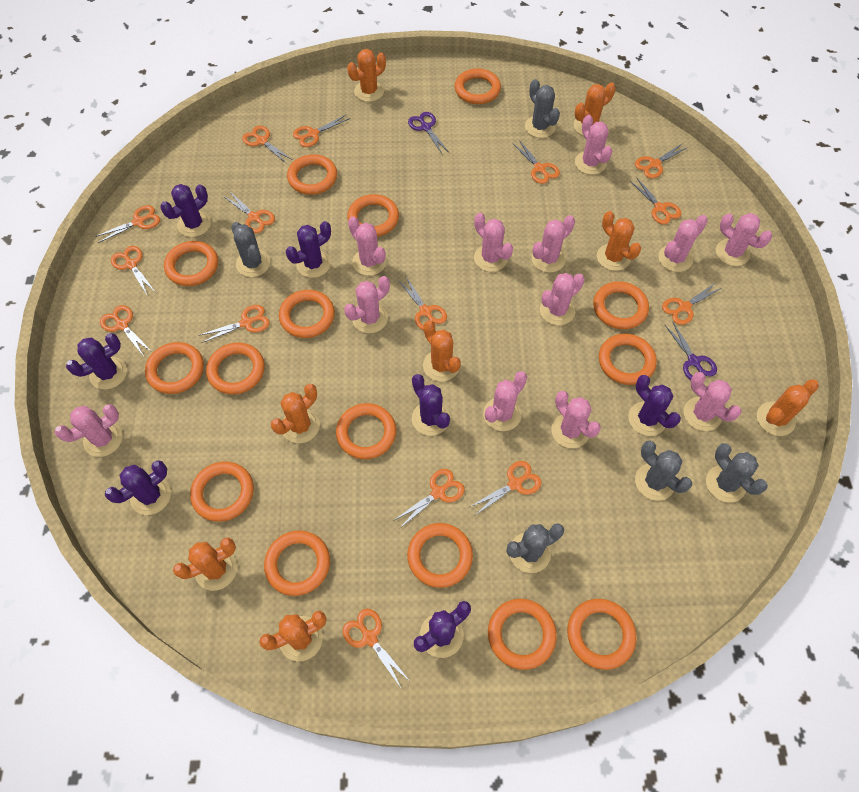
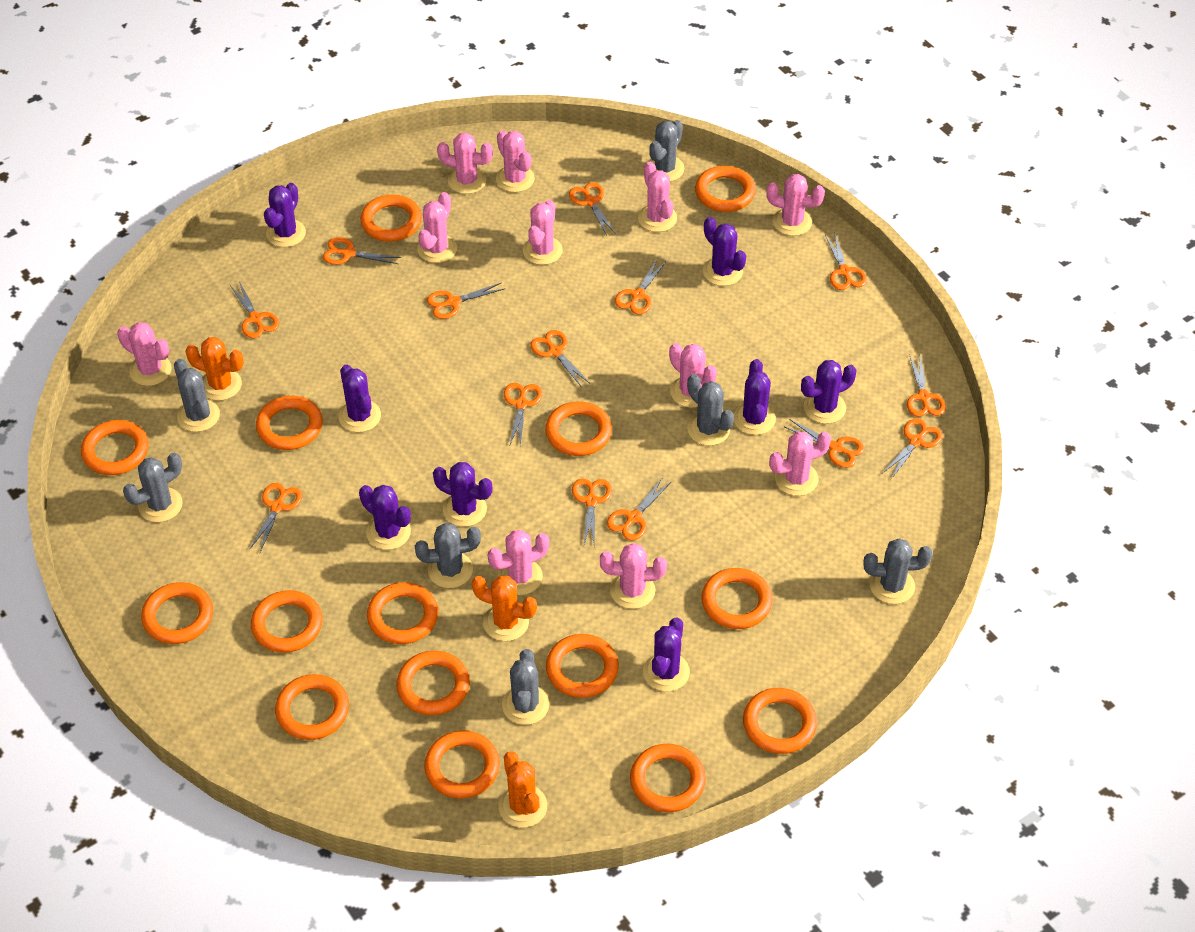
grey cactus: [231,222,270,277] [506,523,564,573] [525,79,560,138] [635,441,692,501] [706,443,768,503] = 5 -> [123,453,183,522] [174,359,220,432] [415,523,481,588] [502,649,549,725] [648,120,684,182] [687,374,734,446] [863,538,933,604] = 7
orange cactus: [173,537,237,591] [259,611,327,662] [271,384,320,443] [347,49,386,102] [423,320,461,382] [574,82,616,136] [597,211,641,271] [757,379,819,436] = 8 -> [185,337,244,401] [472,576,537,641] [499,751,547,828] = 3
orange scissors: [94,205,160,243] [100,305,153,356] [111,246,154,294] [199,305,270,343] [223,191,275,233] [242,126,291,163] [293,115,350,147] [343,609,410,688] [393,469,465,529] [398,277,447,330] [470,461,542,515] [512,140,560,184] [630,177,681,225] [635,144,688,178] [662,283,722,325] = 15 -> [231,282,279,338] [249,483,302,552] [323,237,401,265] [427,282,504,319] [504,383,542,446] [530,330,590,388] [569,182,616,235] [572,479,612,548] [607,477,672,541] [615,259,666,315] [785,419,865,468] [825,232,867,290] [883,418,943,479] [907,356,946,417] = 14
pink cactus: [55,404,123,457] [344,276,390,333] [348,216,387,276] [474,213,513,272] [483,371,527,431] [532,215,575,273] [540,273,585,325] [551,391,601,448] [575,115,612,175] [658,215,708,272] [684,372,741,431] [716,213,772,266] = 12 -> [117,322,171,386] [417,192,457,263] [437,133,493,194] [488,530,549,595] [496,130,535,192] [523,200,563,265] [600,543,667,609] [638,162,677,232] [669,343,717,408] [766,174,825,236] [769,432,831,496] = 11
purple cactus: [66,333,127,390] [105,460,171,515] [160,184,211,237] [286,221,331,278] [412,374,450,436] [414,601,471,658] [628,375,681,436] = 7 -> [264,183,306,247] [338,365,381,432] [359,485,411,550] [433,462,492,527] [643,617,690,692] [703,217,746,286] [734,359,776,435] [801,360,856,424] = 8
purple scissors: [408,112,449,154] [665,321,717,380] = 2 -> none = 0

